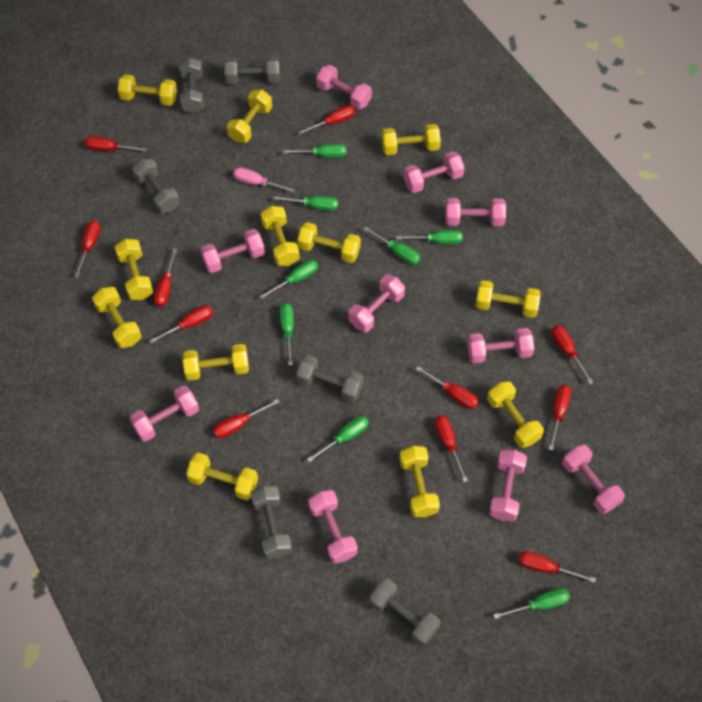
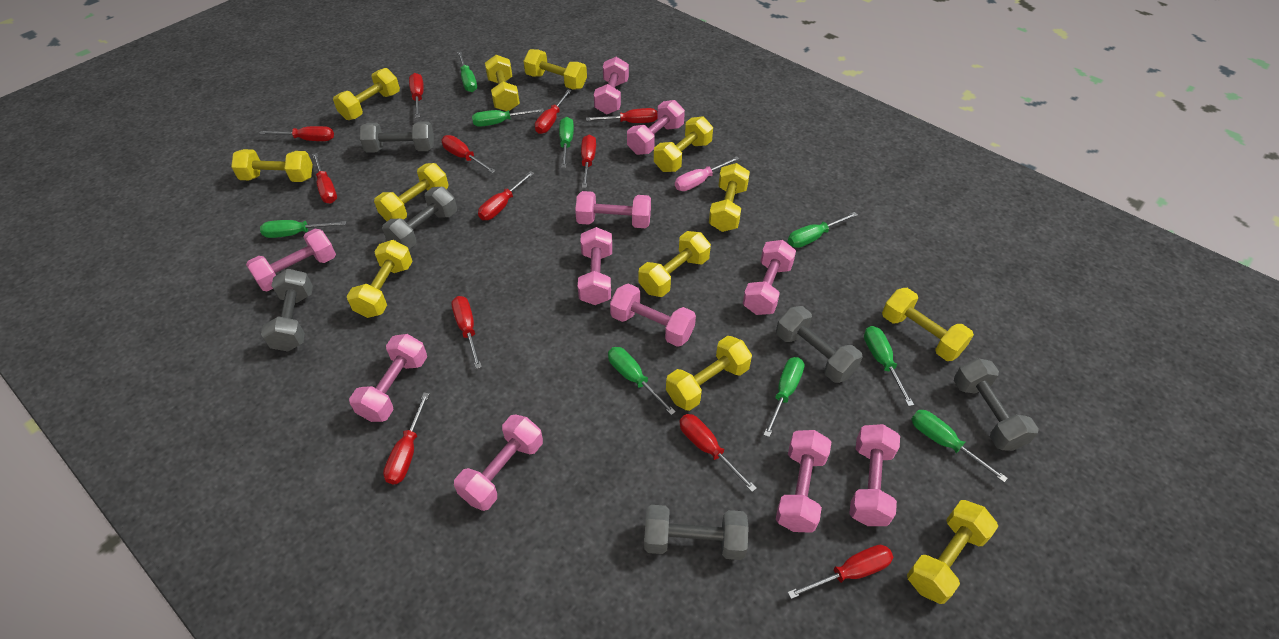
green screwdriver: [259,260,318,299] [273,196,338,211] [280,303,294,366] [283,144,346,158] [307,416,369,463] [363,227,420,265] [396,230,463,244] [493,588,570,619] = 8 -> [260,220,346,238] [457,52,477,92] [472,108,544,127] [559,117,574,168] [608,347,676,415] [764,357,805,437] [788,212,858,248] [864,326,914,406] [911,410,1008,483] = 9
pink dumbbell: [130,386,199,442] [200,229,265,273] [308,490,358,563] [316,65,372,110] [348,275,405,332] [403,152,465,193] [445,198,506,226] [467,328,534,363] [489,450,527,521] [562,445,625,514] = 10 -> [246,229,336,292] [349,334,427,422] [454,414,543,511] [575,191,651,228] [578,227,612,305] [594,57,629,114] [610,283,696,347] [627,100,685,155] [743,240,796,315] [776,430,831,533] [849,424,900,526] = 11
red screwdriver: [74,220,100,278] [85,136,148,151] [149,305,213,344] [154,248,177,307] [213,399,280,438] [298,105,355,135] [416,366,479,409] [435,416,468,482] [518,551,596,583] [549,385,571,451] [552,325,593,384] = 11 -> [259,126,334,141] [312,153,337,203] [383,393,429,485] [409,73,424,118] [442,135,496,173] [452,296,482,369] [478,171,534,220] [535,90,572,134] [581,135,596,188] [586,108,658,123] [679,414,757,492] [788,545,893,599] = 12

